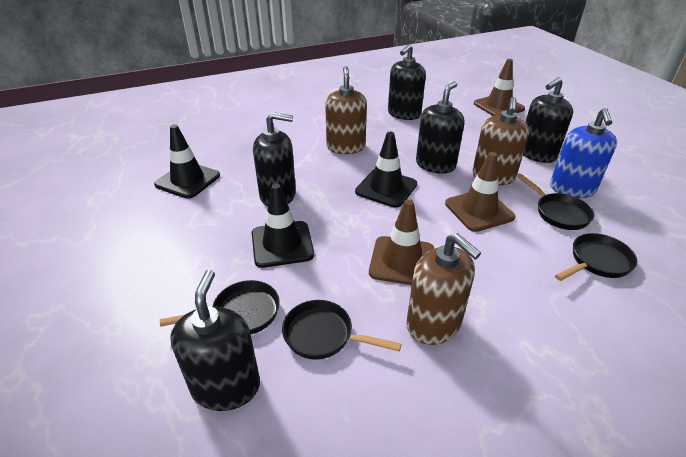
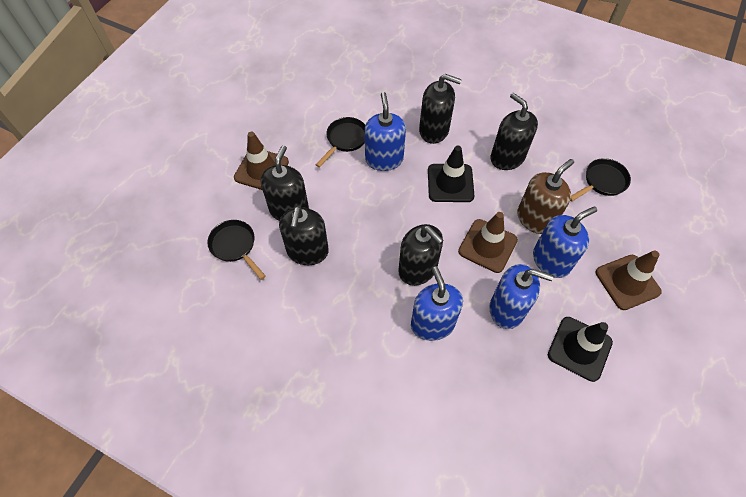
black pan: [160,280,280,334] [282,300,401,360] [516,173,594,230] [555,233,637,281] = 4 -> [207,220,266,280] [316,117,365,167] [570,158,631,201] = 3
black traffic cone: [154,124,220,199] [252,183,314,268] [355,132,417,208] = 3 -> [428,146,474,202] [548,317,613,382] = 2
blue soap dispenser: [550,108,617,198] = 1 -> [365,92,406,171] [411,266,463,341] [489,264,553,329] [533,206,597,278] = 4
brown soap dispenser: [325,66,367,154] [406,233,481,345] [472,97,529,185] = 3 -> [517,159,574,234] = 1

